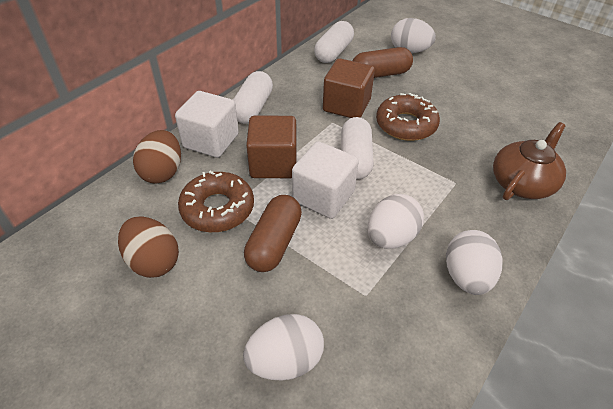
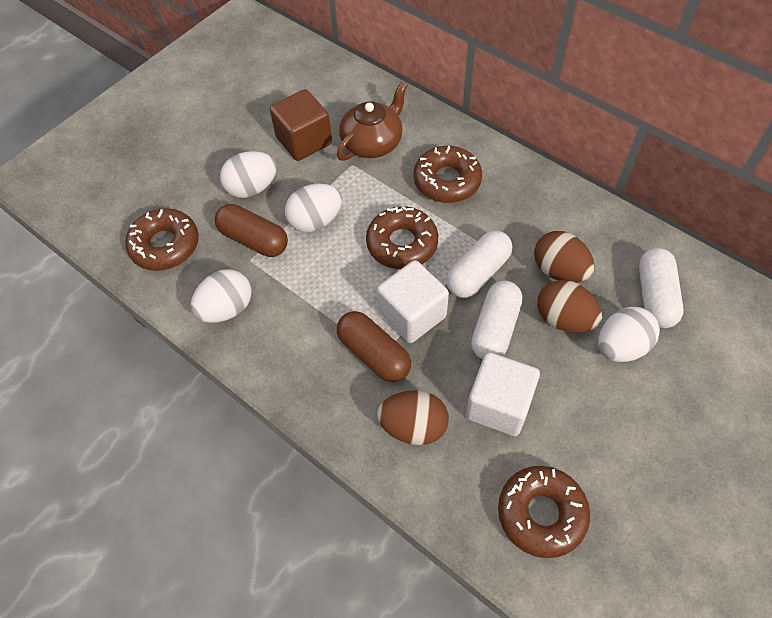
brown cube: [246,116,296,178] [323,58,375,118] = 2 -> [270,89,332,161] = 1
brown donut: [178,171,254,232] [376,93,440,141] = 2 -> [125,208,199,271] [366,206,438,269] [414,146,482,203] [498,466,590,558] = 4
brown egg: [118,217,179,278] [133,130,181,184] = 2 -> [377,390,449,445] [534,231,594,283] [537,280,602,333] = 3

